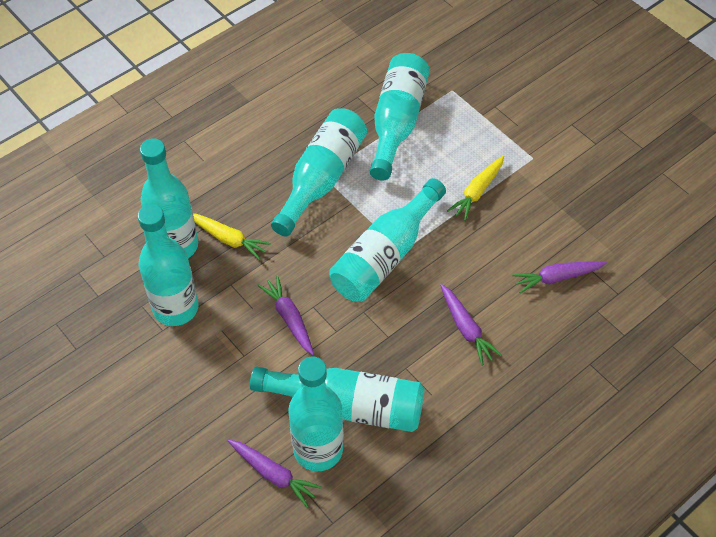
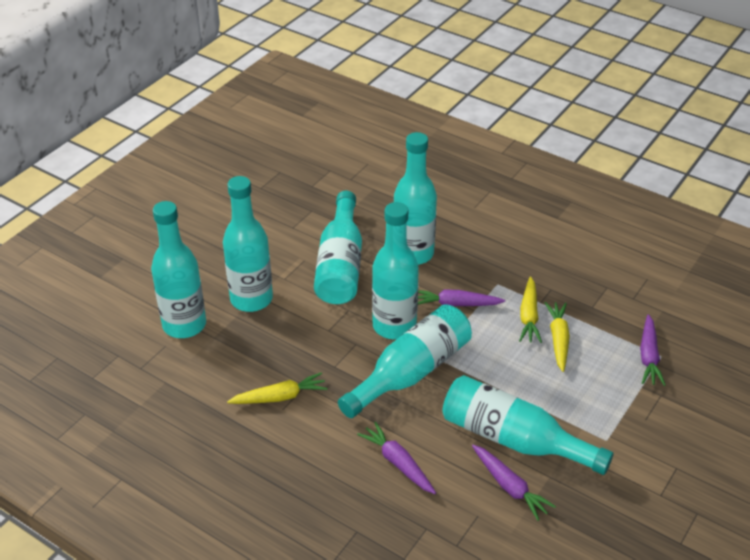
yellow carrot: [193,214,271,260] [447,156,504,221] = 2 -> [227,372,327,404] [519,276,542,343] [545,302,570,372] = 3

